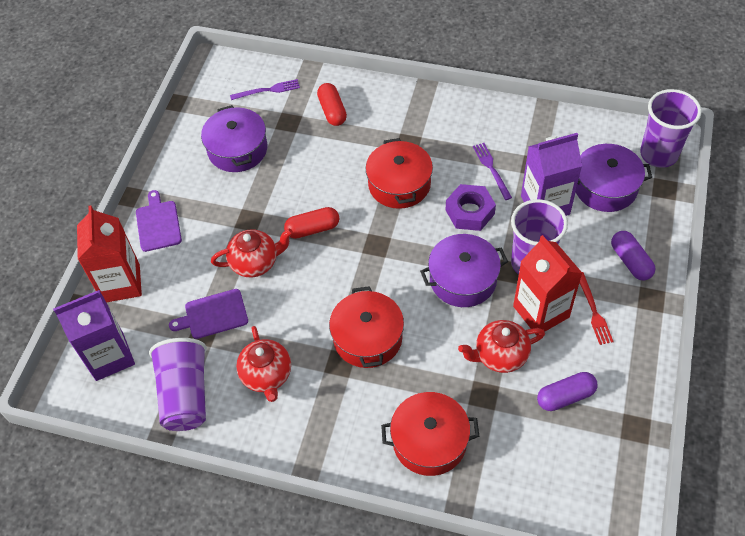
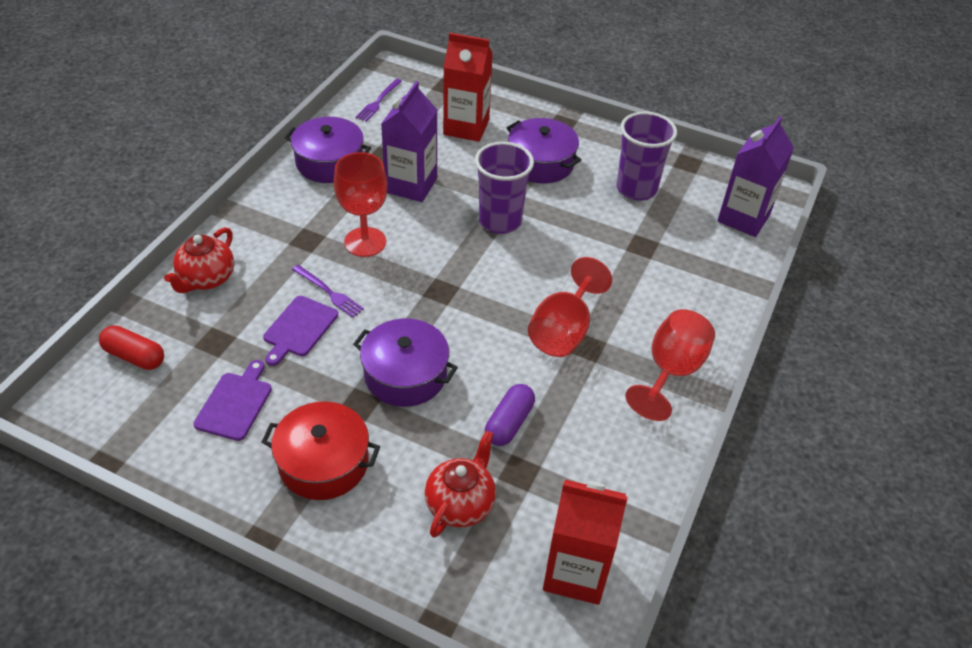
purple capsule: [537,372,598,411] [611,231,655,281] = 2 -> [485,384,535,446] = 1
purple cup: [149,338,207,431] [511,199,568,275] [640,89,701,168] = 3 -> [475,142,534,234] [616,112,677,201] = 2
purple nut: [446,184,496,231] = 1 -> none = 0
red capsule: [284,207,339,239] [317,83,347,126] = 2 -> [99,325,164,370] = 1
red fork: [580,272,614,345] = 1 -> none = 0
red goblet: none = 0 -> [334,152,388,257] [528,257,612,357] [625,309,715,421] = 3
red pot: [329,286,404,368] [366,138,433,209] [381,392,479,476] = 3 -> [262,401,380,500] = 1
red teapot: [211,229,293,277] [236,326,291,402] [458,320,545,373] = 3 -> [164,227,234,293] [425,431,496,538] = 2

